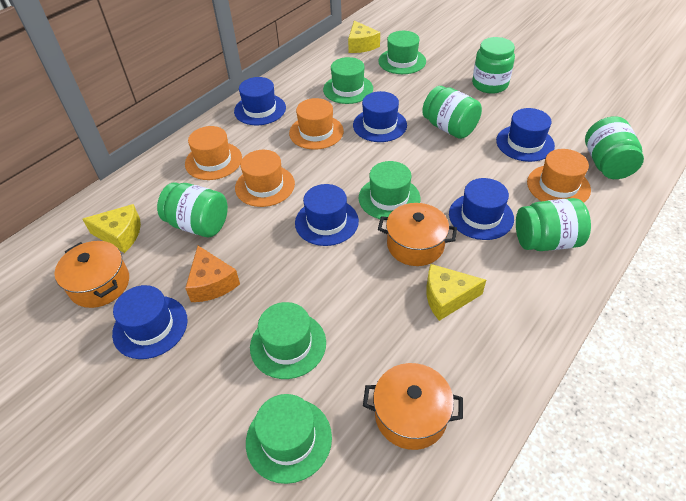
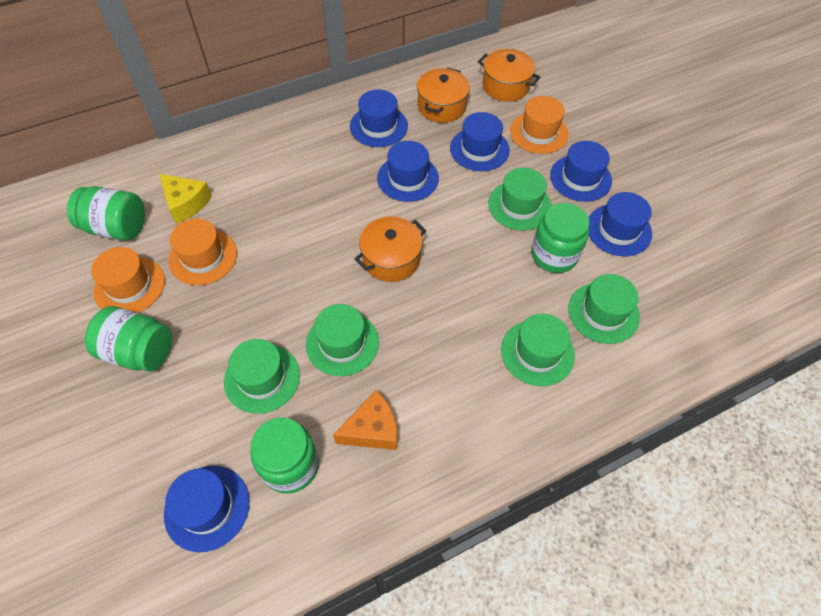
green jar: [157,182,228,237] [422,86,482,139] [472,37,515,94] [516,198,591,251] [585,116,644,179] = 5 -> [67,186,145,241] [85,306,172,372] [251,417,319,493] [531,203,590,273] = 4
orange hat: [185,126,242,180] [235,150,295,207] [289,98,344,150] [527,149,591,203] = 4 -> [91,247,165,313] [169,218,237,285] [510,96,569,154] = 3
yellow cheese: [82,204,141,253] [348,21,380,53] [427,264,486,321] = 3 -> [159,174,212,223] = 1

